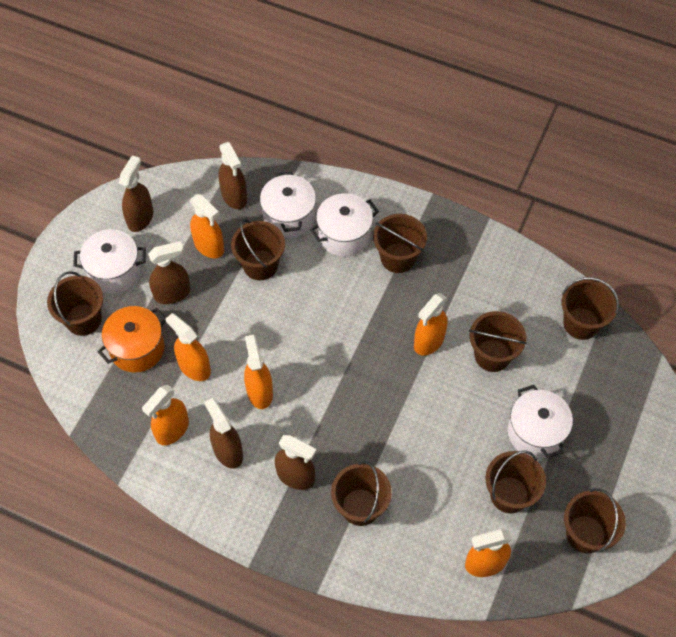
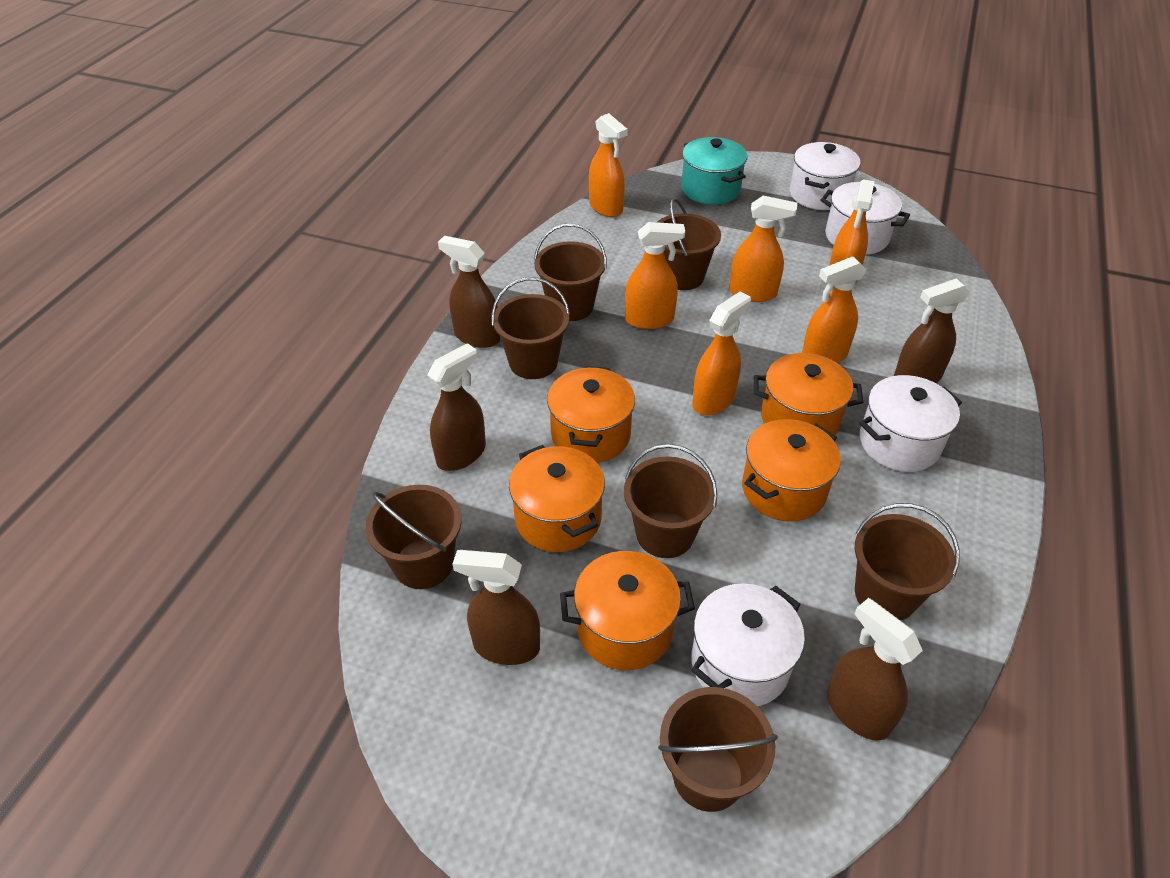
brown bucket: [47,271,103,336] [231,220,285,280] [331,461,392,526] [373,214,427,273] [469,311,527,372] [485,450,546,513] [561,277,619,340] [564,488,626,553] = 8 -> [366,485,462,589] [491,277,570,379] [534,223,607,321] [624,444,717,558] [657,198,721,290] [658,687,778,812] [855,503,960,621] = 7
orange pot: [97,306,166,373] = 1 -> [509,445,605,552] [547,366,635,463] [560,551,695,670] [742,419,841,522] [754,353,863,435] = 5
turquoise pot: none = 0 -> [681,137,748,205] = 1

